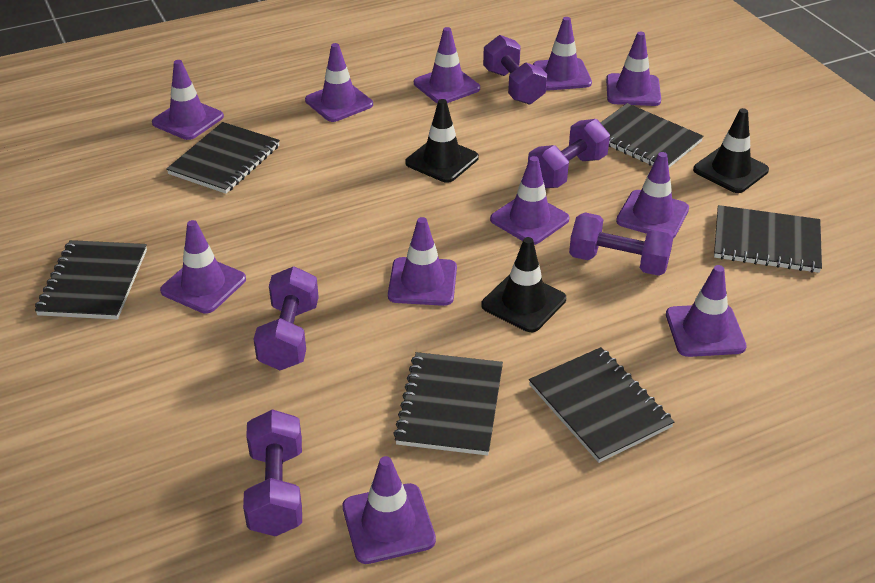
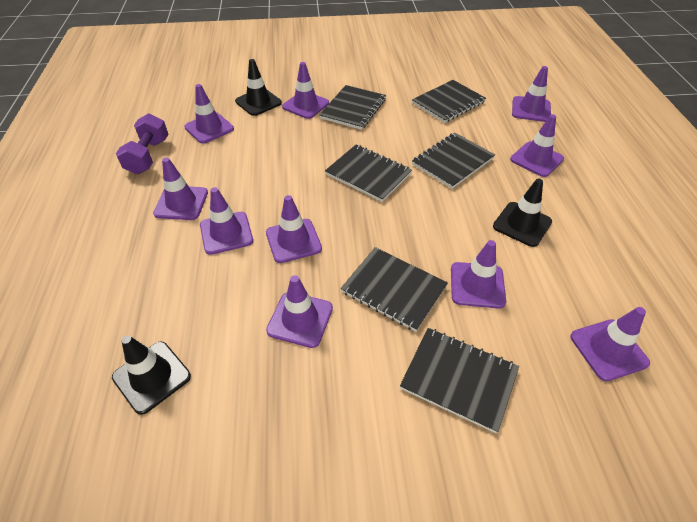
purple dumbbell: [243,409,302,536] [253,266,319,370] [483,35,547,105] [528,119,610,188] [569,212,674,276] = 5 -> [116,113,168,174] = 1
purple traffic cone: [152,60,224,140] [160,220,246,314] [305,43,373,122] [343,456,436,564] [388,217,457,306] [414,27,480,103] [490,156,569,245] [533,17,592,90] [606,32,661,106] [616,152,689,238] [666,265,747,357] = 11 -> [153,157,208,220] [184,84,234,144] [200,187,253,255] [266,195,322,263] [266,275,333,348] [282,62,329,119] [451,240,506,309] [510,114,564,177] [512,66,551,122] [570,307,650,381] = 10

